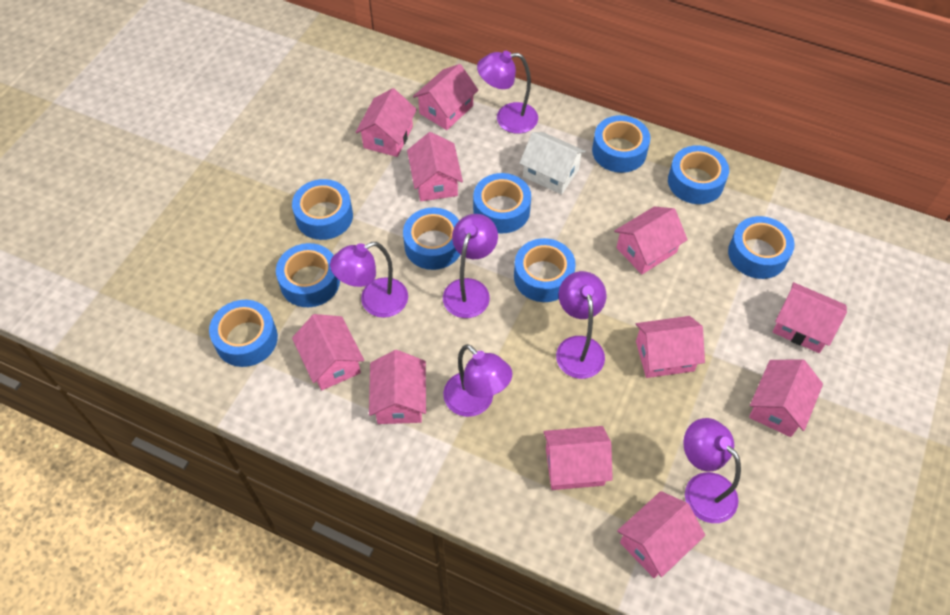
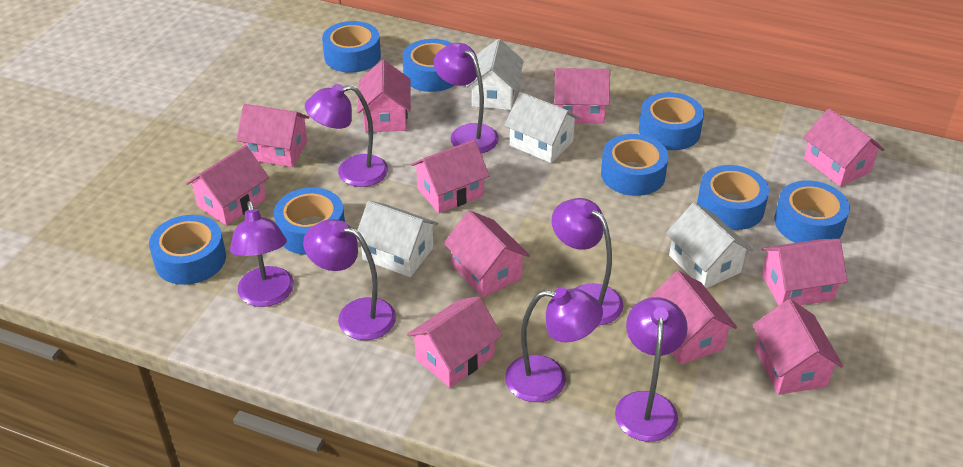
blue tape: [209,300,278,367] [276,243,340,307] [292,179,353,240] [403,207,460,270] [473,173,531,233] [514,238,576,302] [592,115,650,173] [668,145,729,204] [728,216,795,279] = 9 -> [149,215,226,285] [274,187,345,255] [322,21,381,73] [403,39,454,92] [601,134,669,196] [639,92,704,150] [697,165,769,230] [774,181,850,243] = 8
purple lamp: [330,242,408,318] [443,214,498,318] [443,344,513,417] [477,51,538,134] [556,271,606,379] [683,418,741,523] = 6 -> [230,201,294,307] [303,219,396,340] [305,84,388,187] [434,43,499,153] [505,287,603,402] [551,198,623,325] [615,297,688,442] = 7
white house: [519,132,586,194] = 1 -> [356,201,438,277] [466,39,523,110] [504,92,580,163] [666,202,753,288] = 4

